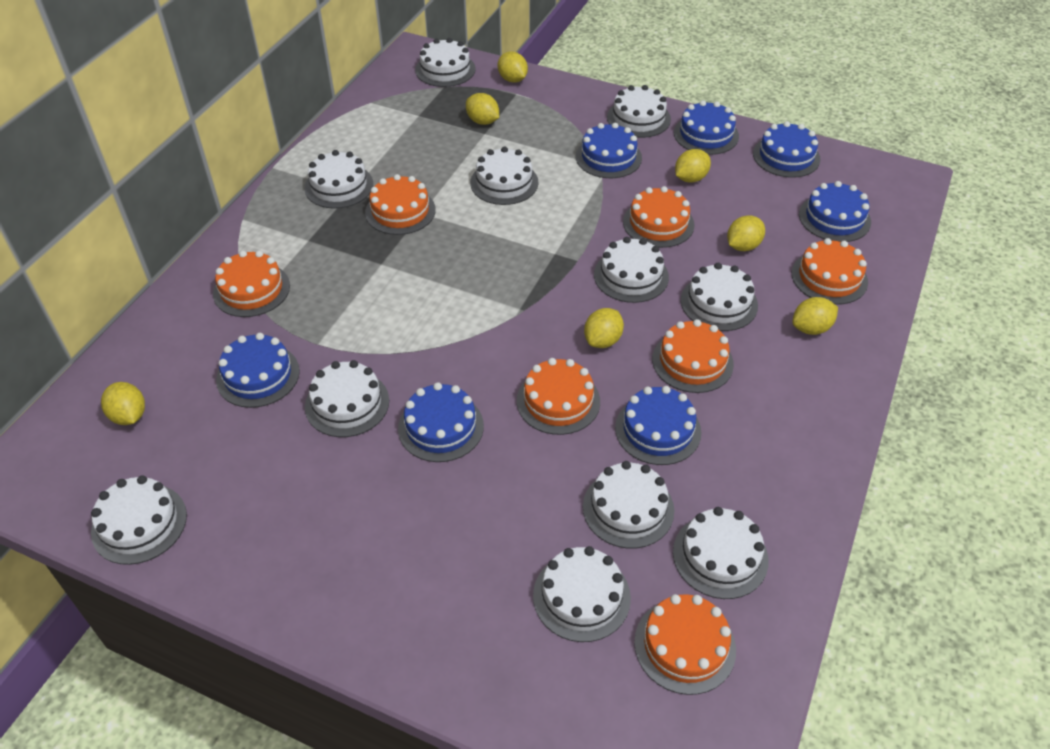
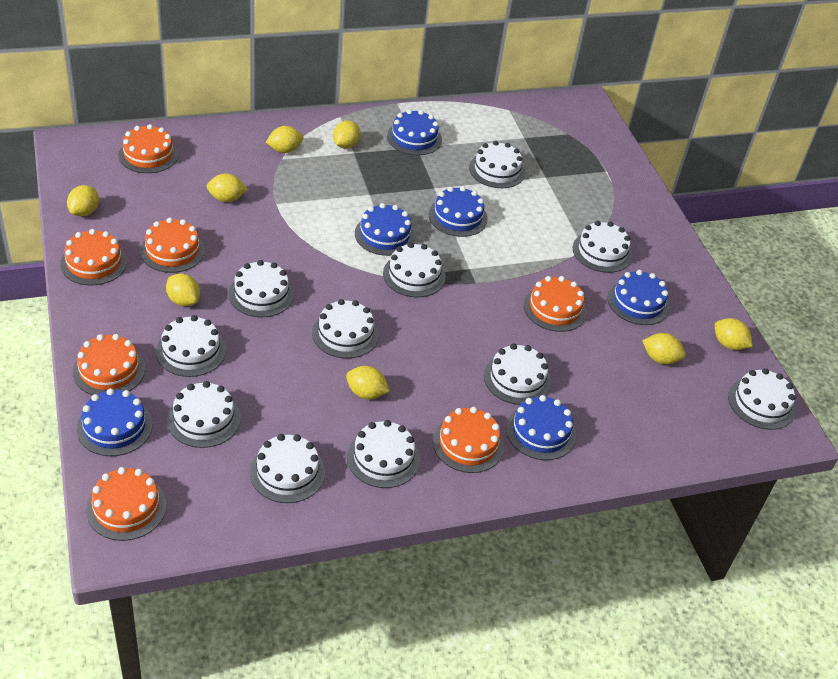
blue cake: [216,333,300,408] [398,382,484,462] [576,123,642,178] [615,386,702,465] [674,100,739,155] [753,121,820,178] [799,181,871,242] = 7 -> [77,389,153,456] [355,203,415,256] [387,109,442,155] [429,186,488,237] [506,395,576,460] [607,270,670,325] = 6
yellow lemon: [101,382,145,425] [466,93,499,125] [498,51,528,83] [584,308,624,348] [675,149,711,183] [727,215,765,251] [792,297,838,335] = 7 -> [67,185,99,216] [166,273,200,306] [206,174,248,202] [266,126,303,153] [333,121,361,149] [346,366,390,399] [642,333,686,364] [715,318,753,350] = 8

